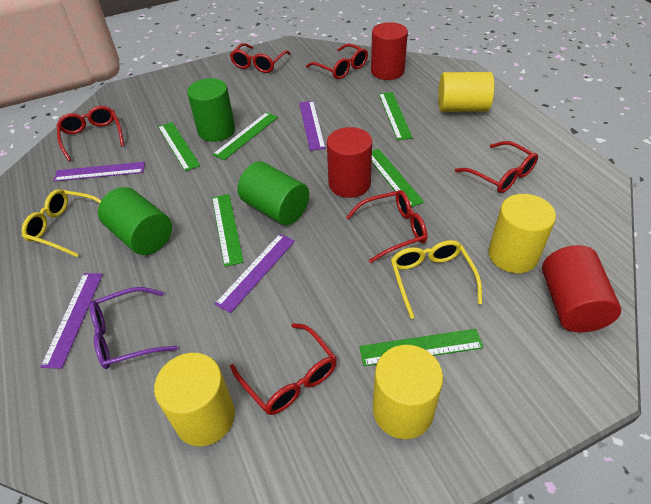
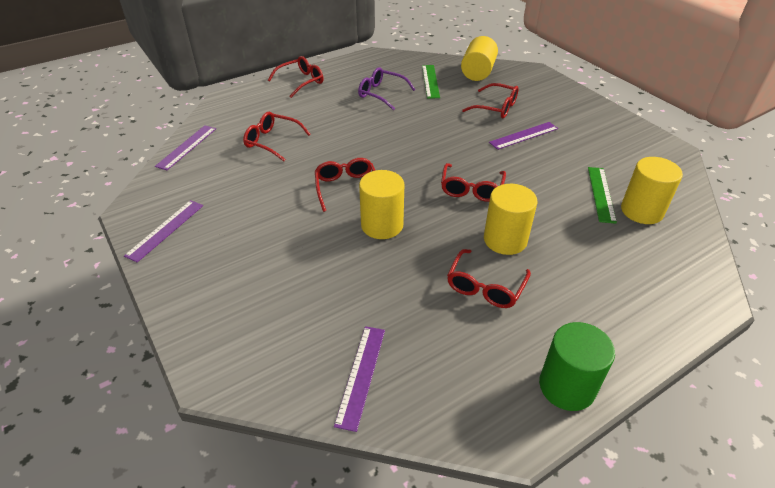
green cylinder: [98,187,172,255] [187,78,235,142] [238,161,309,225] = 3 -> [539,322,615,411] = 1
green ruler: [158,122,200,171] [212,112,278,160] [212,194,244,267] [359,329,484,366] [372,149,424,207] [379,92,413,140] = 6 -> [422,65,440,99] [588,167,617,224] = 2
red cylinder: [327,127,372,198] [371,22,408,80] [542,245,621,332] = 3 -> none = 0
yellow glasses: [22,189,101,257] [391,240,482,319] = 2 -> none = 0

